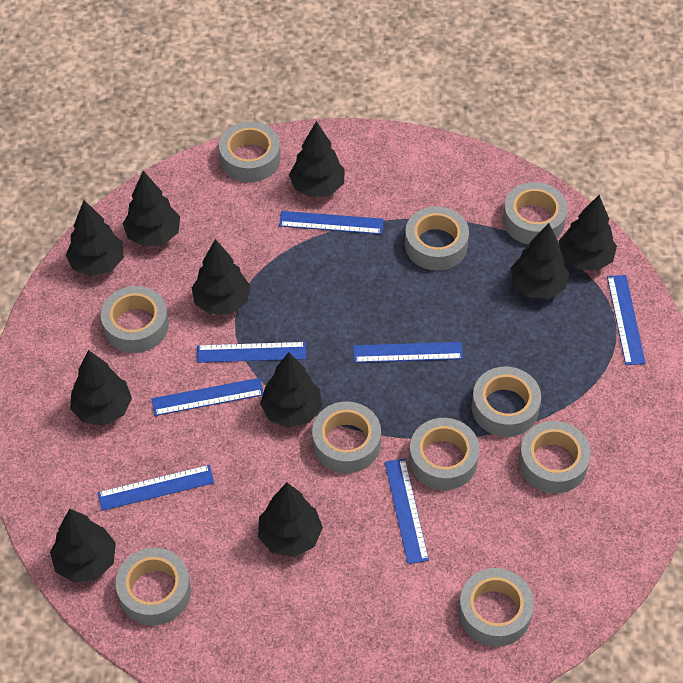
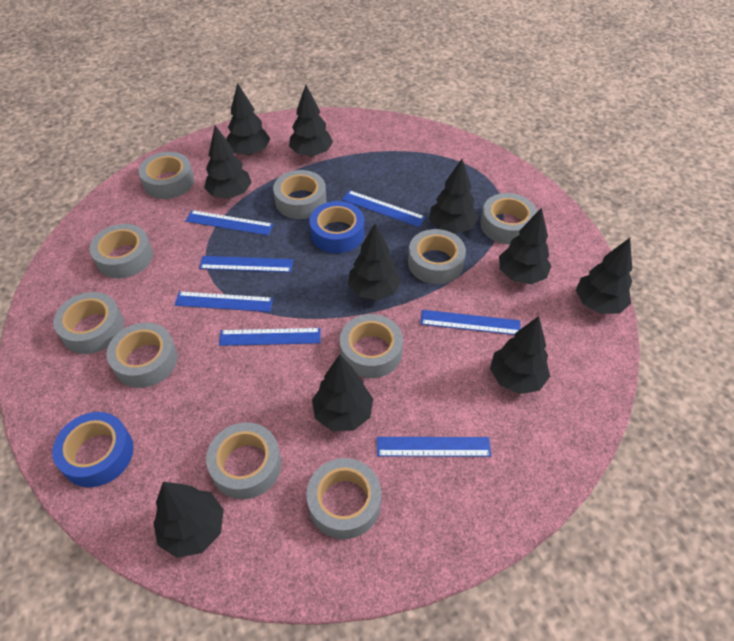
blue tape: none = 0 -> [52,412,134,487] [310,201,364,253] = 2

